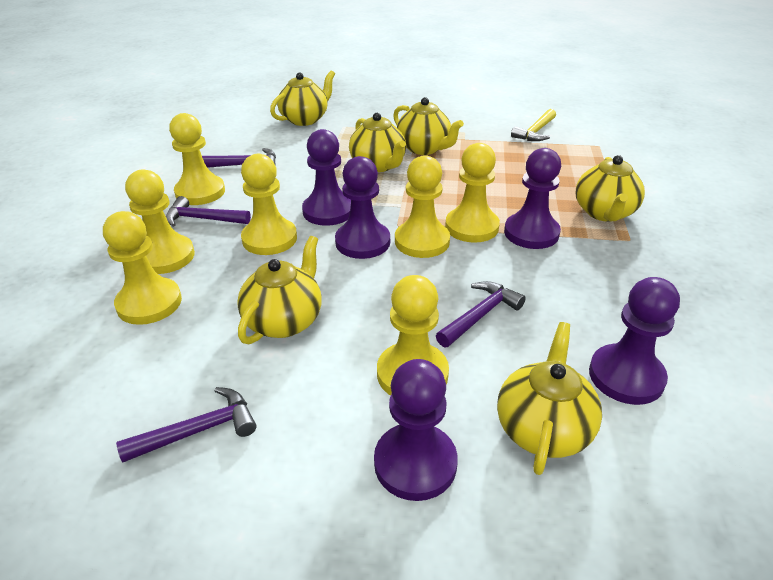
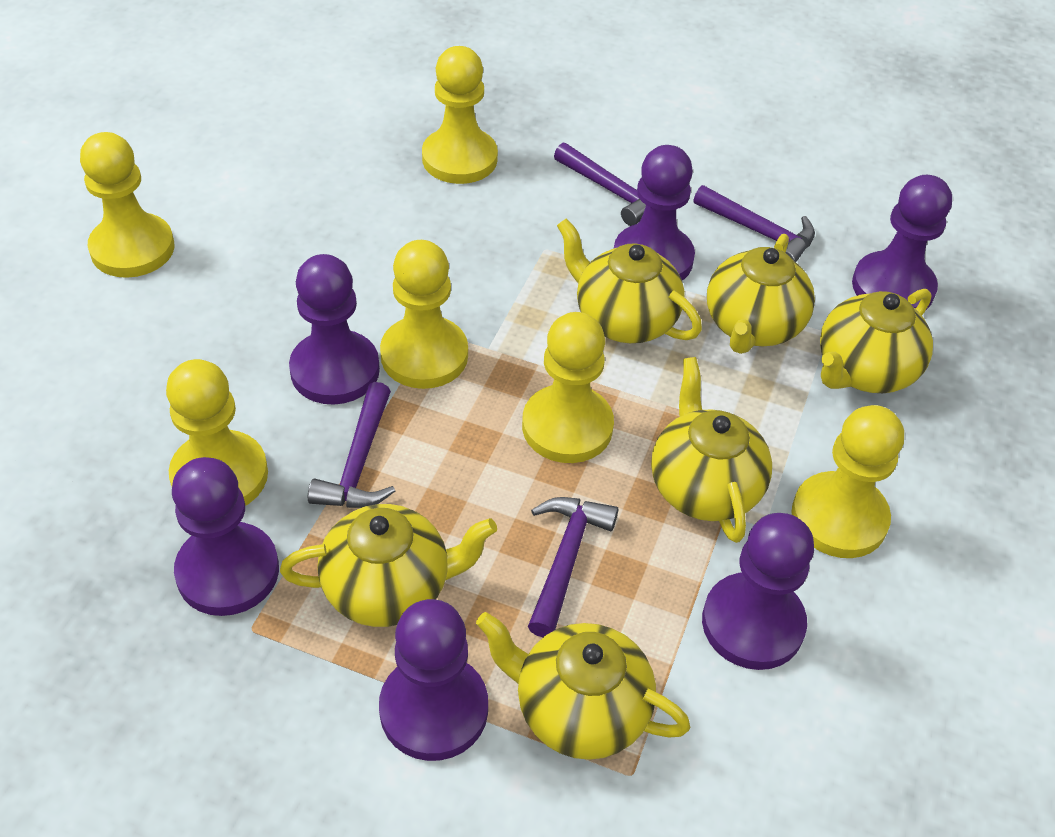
purple pawn: [302,129,351,226] [335,156,390,259] [374,359,458,501] [504,148,561,249] [589,277,680,405] = 5 -> [172,457,279,616] [289,254,380,404] [379,599,488,761] [614,145,695,280] [702,513,814,670] [852,175,952,310] = 6
yellow hammer: [511,109,556,141] = 1 -> none = 0
yellow pawn: [103,211,182,325] [125,169,195,274] [169,113,225,205] [241,154,297,255] [377,275,449,395] [395,155,450,258] [445,143,500,243] = 7 -> [80,132,174,278] [166,359,268,506] [380,240,468,389] [422,46,498,184] [522,312,614,463] [791,405,904,558] = 6

